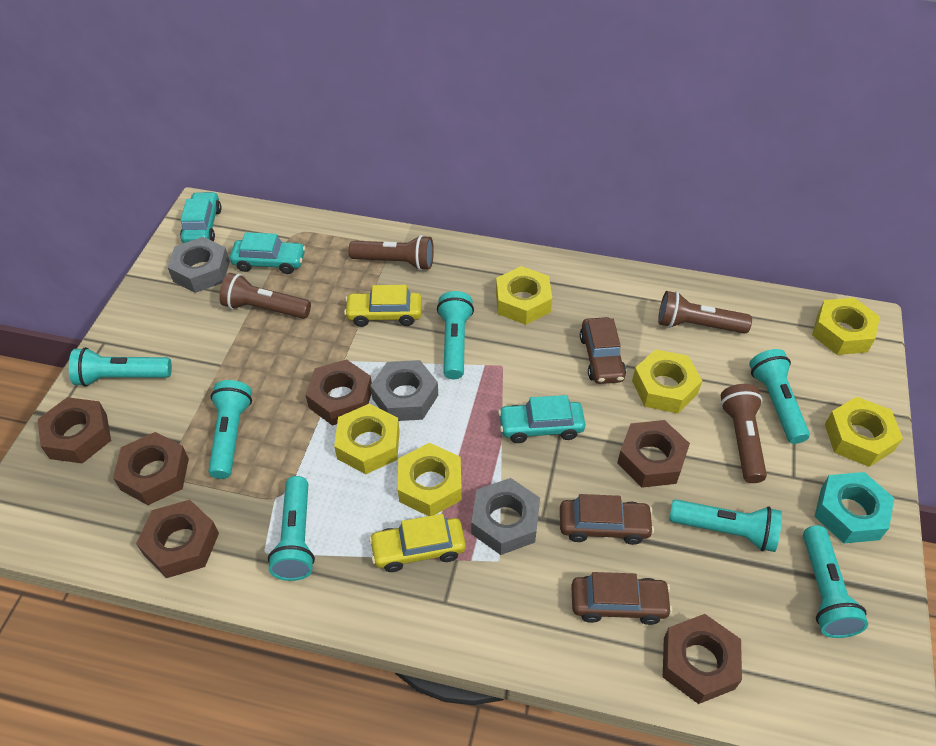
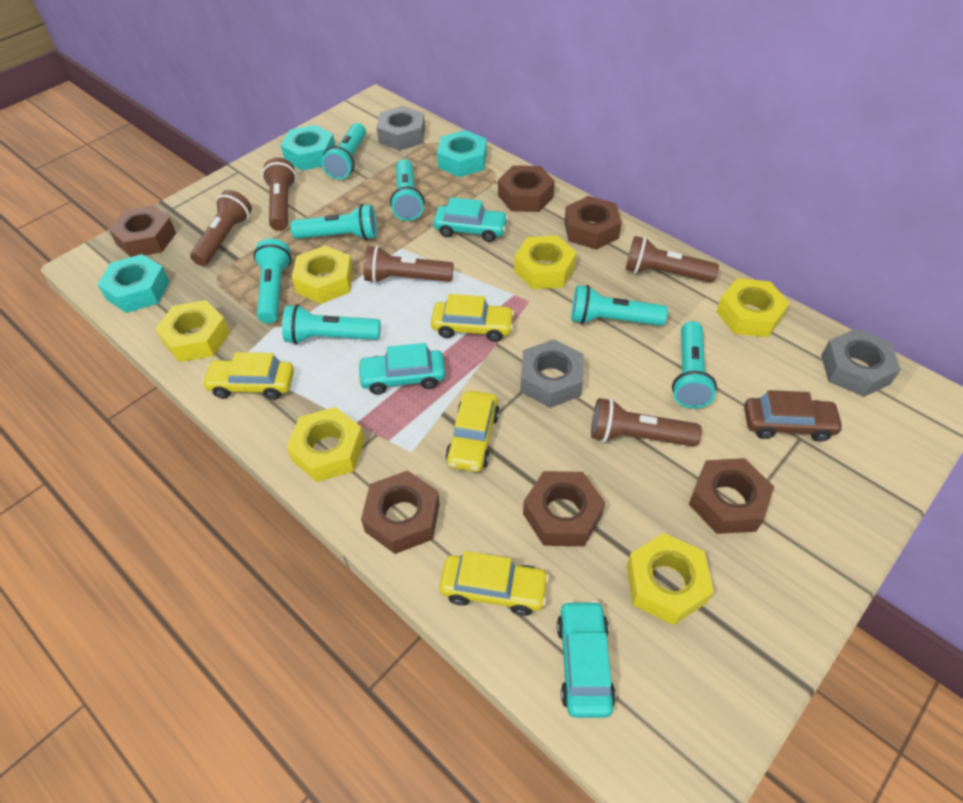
brown car: [560,494,654,545] [571,572,672,625] [580,317,626,384] = 3 -> [744,390,844,442] = 1
brown flashlight: [219,273,311,319] [348,235,434,271] [658,291,752,334] [720,384,767,483] = 4 -> [190,190,252,266] [262,158,296,231] [364,245,454,283] [591,398,702,447] [626,236,719,282] = 5
turquoise nut: [814,472,894,543] = 1 -> [97,254,170,313] [281,125,335,171] [437,130,487,177] = 3
yellow car: [344,285,422,327] [369,514,466,572] = 2 -> [202,352,294,400] [431,294,515,342] [439,551,549,616] [446,391,500,472] = 4

